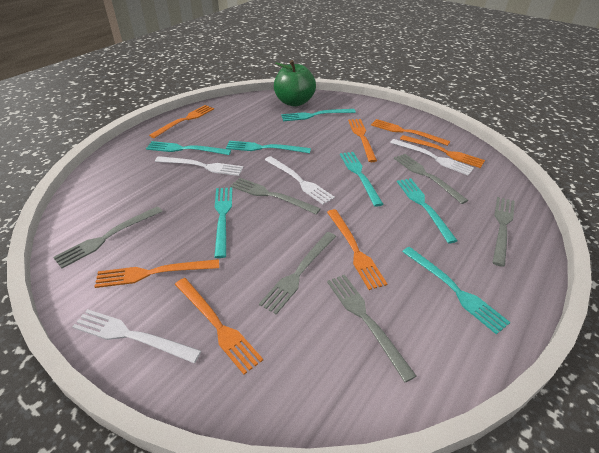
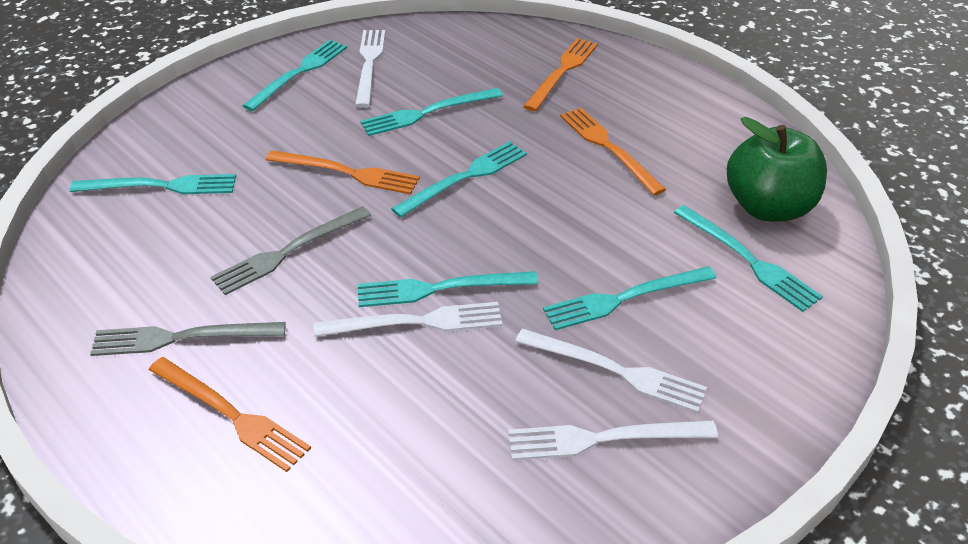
grey fork: [53,206,163,268] [230,178,321,215] [259,232,336,315] [327,274,416,383] [394,154,469,204] [492,197,515,267] = 6 -> [90,322,286,356] [211,206,371,295] = 2
orange fork: [94,259,219,288] [149,105,214,138] [175,278,263,374] [327,209,387,290] [348,119,377,162] [371,119,450,146] [400,135,485,168] = 7 -> [149,357,311,472] [266,150,420,195] [523,38,598,111] [560,108,666,196] = 4

